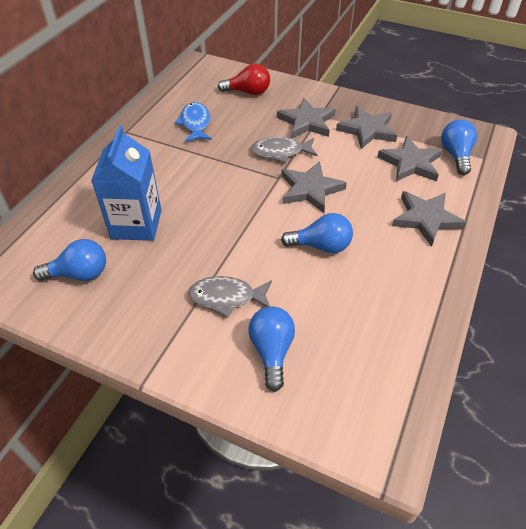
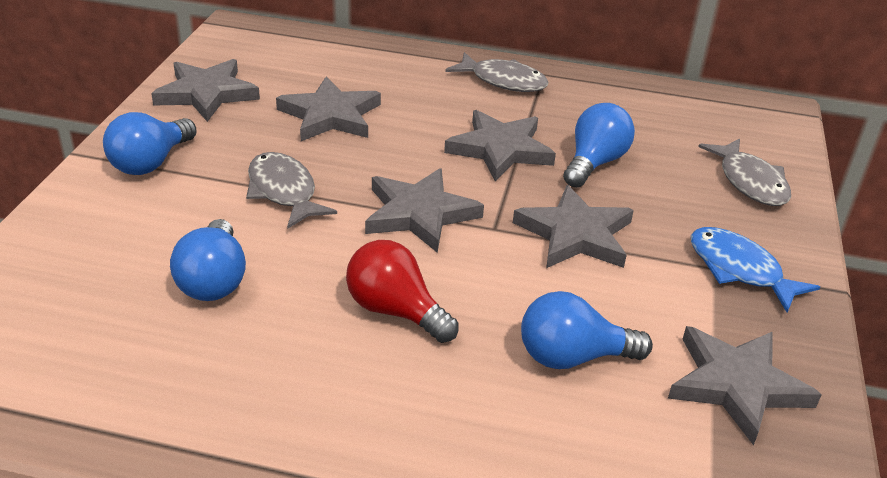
blue carton: [91,125,161,241] = 1 -> none = 0
grey fish: [188,276,272,318] [251,137,318,163] = 2 -> [246,152,337,228] [446,52,548,92] [698,138,791,206] = 3
grey star: [277,98,335,138] [281,161,347,213] [336,106,397,149] [377,136,442,182] [392,191,467,247] = 5 -> [151,59,260,122] [276,77,381,141] [365,168,484,253] [444,110,556,181] [513,185,634,268] [668,326,822,445] = 6

